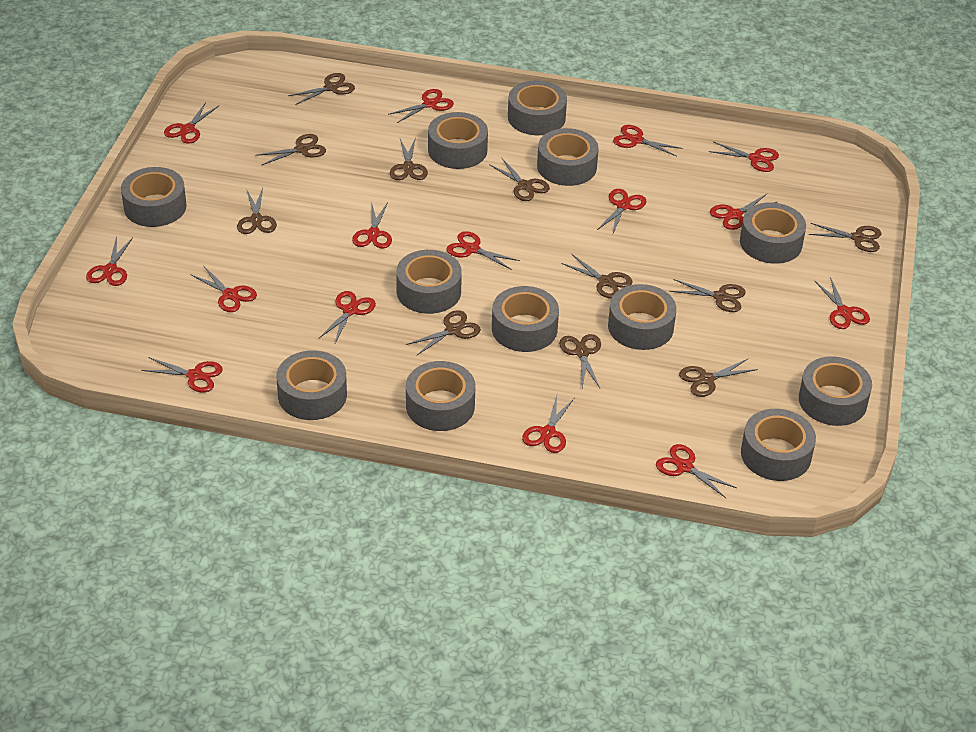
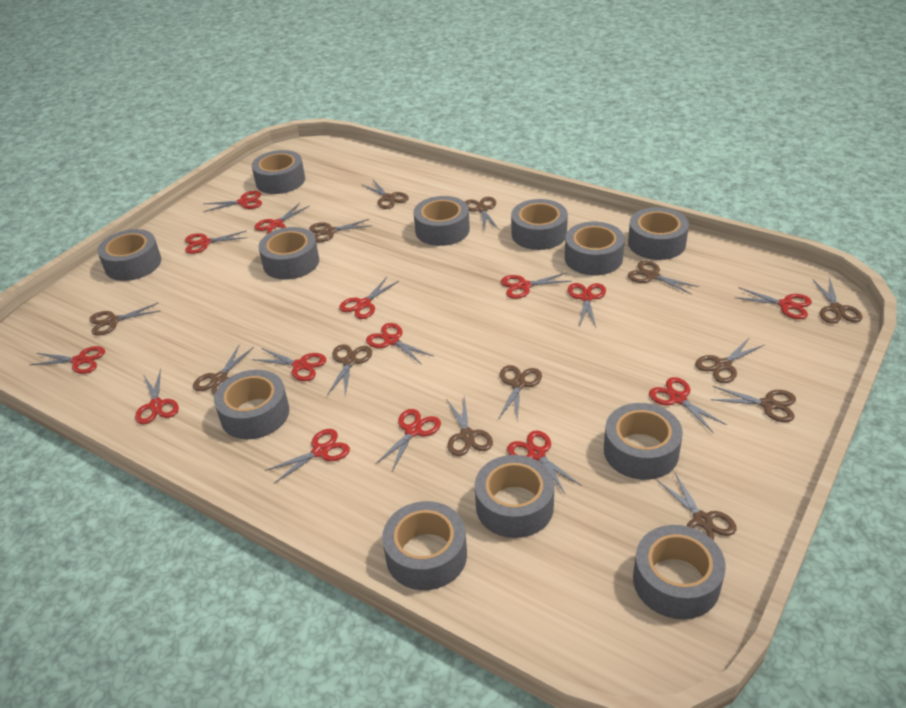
brown scissors: [237,188,277,234] [255,134,326,165] [288,73,355,105] [390,137,428,180] [406,310,481,356] [489,158,550,201] [559,334,601,388] [561,254,633,298] [670,279,746,312] [679,358,758,397] [809,223,881,252] = 11 -> [89,303,160,336] [193,344,254,395] [309,219,372,242] [327,344,372,395] [361,179,409,209] [446,396,493,456] [465,197,499,230] [499,365,542,421] [628,261,699,295] [657,472,736,540] [695,337,764,383] [710,386,796,422] [813,277,862,324] = 13

